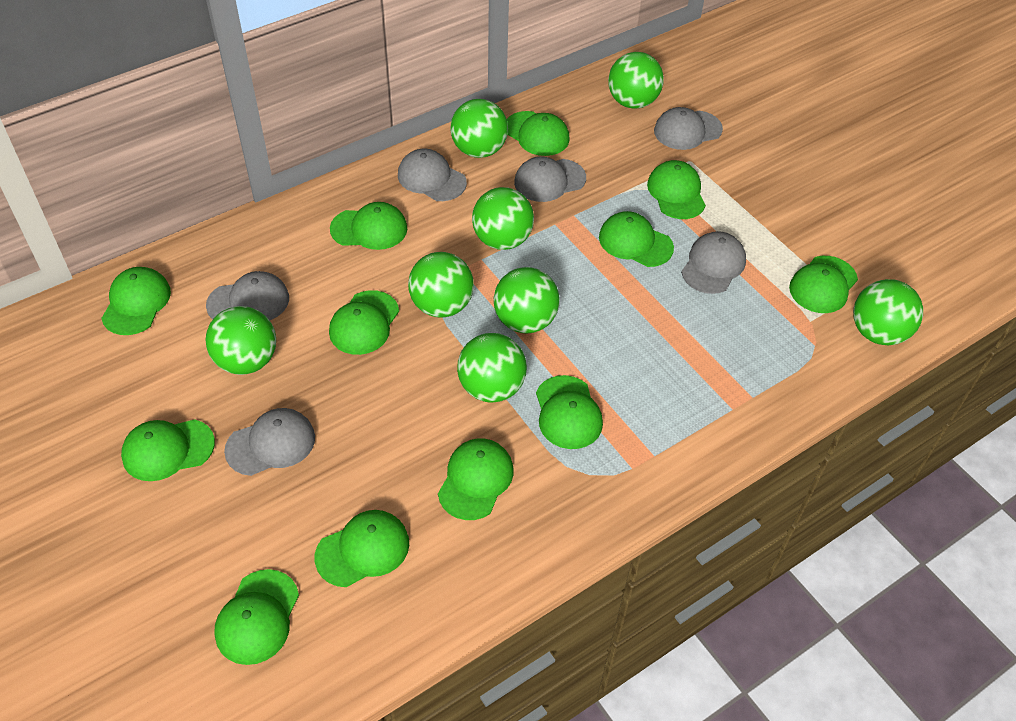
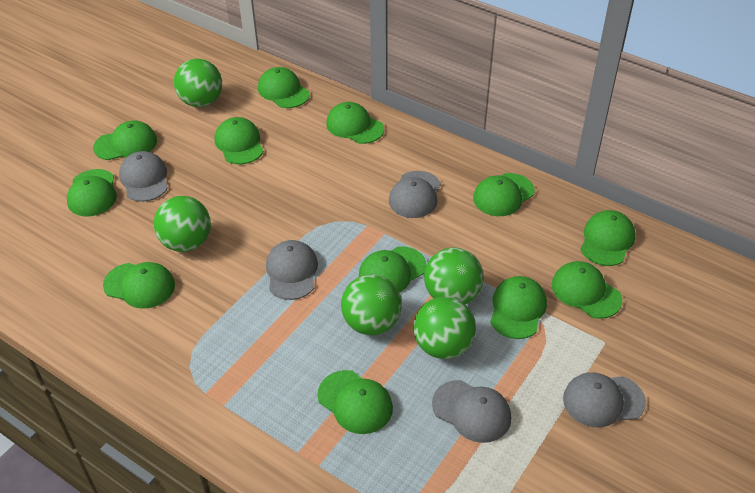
green ball: [206,306,276,375] [408,252,474,318] [451,99,508,158] [457,333,527,402] [472,187,534,250] [494,267,560,334] [608,52,664,109] [853,279,923,345] = 8 -> [154,196,211,252] [174,59,222,107] [341,274,402,335] [413,297,476,359] [424,248,484,305] = 5
grey cap: [206,271,289,320] [224,408,315,476] [398,149,467,201] [514,156,586,202] [654,107,723,150] [681,231,746,294] = 6 -> [119,151,168,202] [266,240,318,300] [389,171,441,218] [432,380,511,443] [563,372,646,427] = 5

